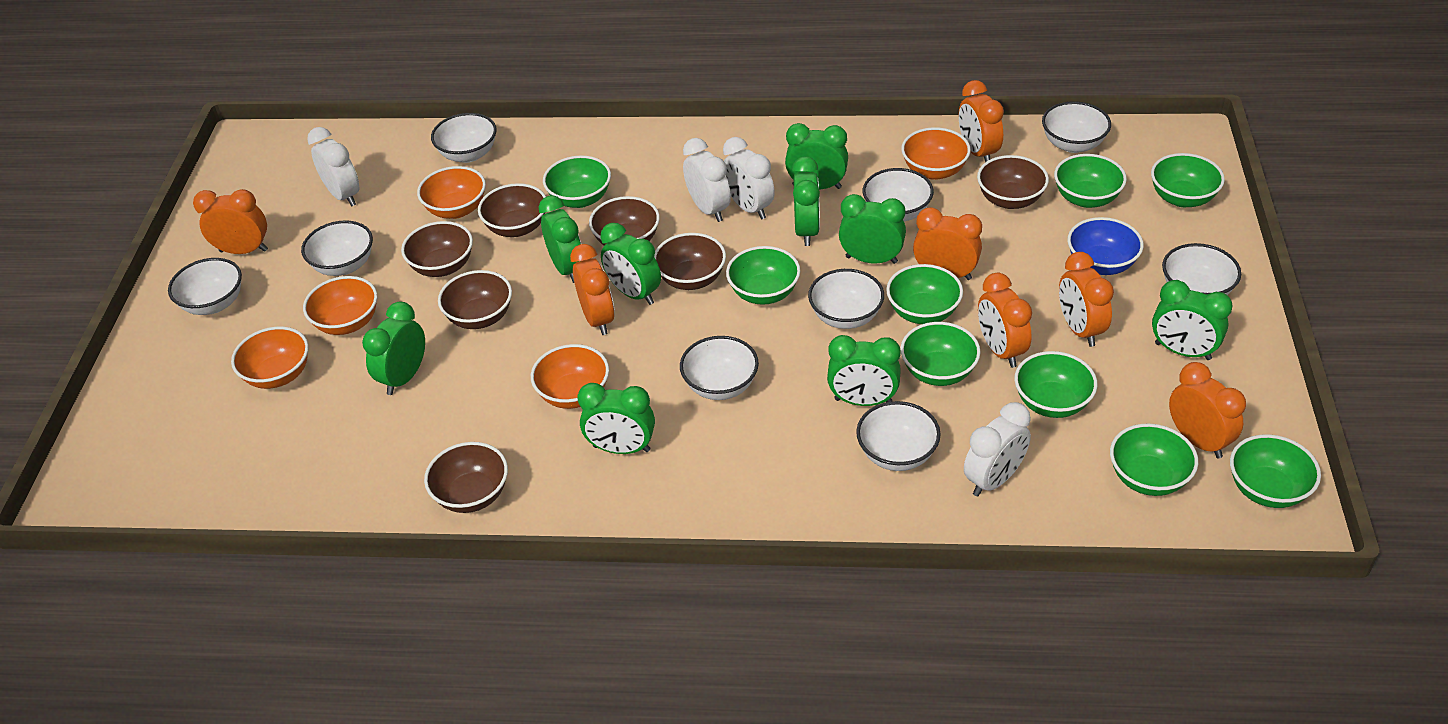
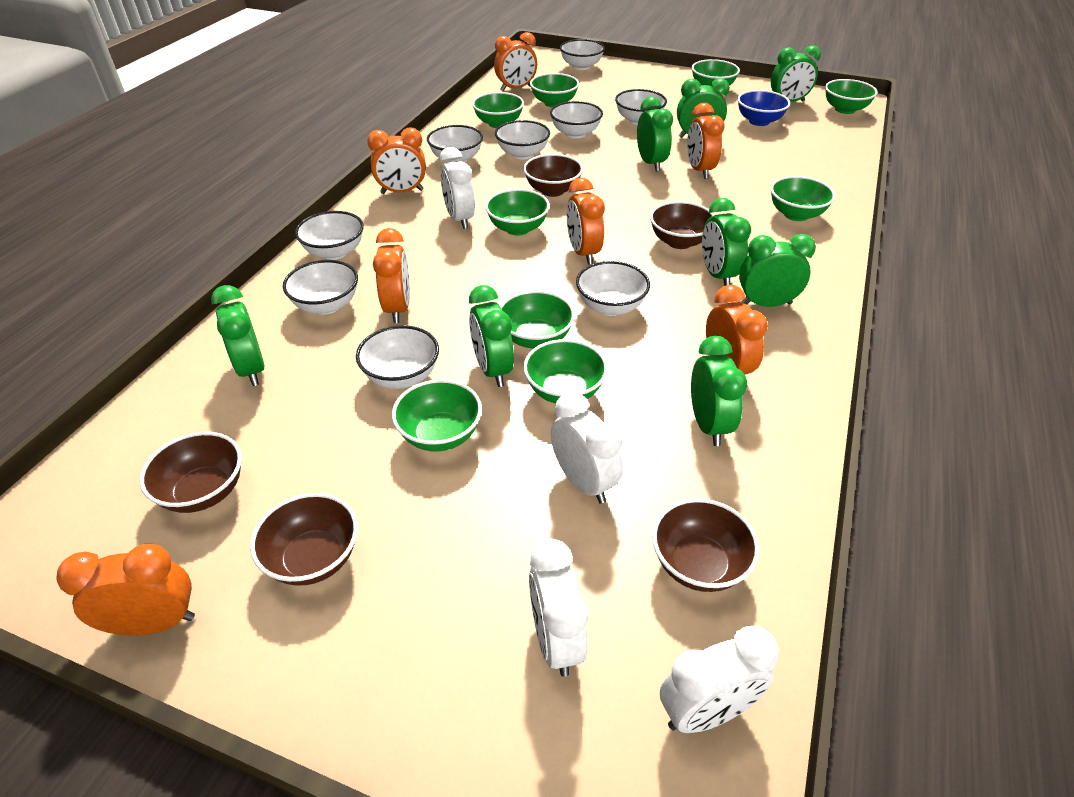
brown bowl: [401,221,473,277] [424,442,508,513] [438,270,512,329] [478,183,546,237] [589,196,660,245] [654,233,726,290] [977,155,1049,209] = 7 -> [140,432,242,513] [250,493,358,586] [523,154,583,197] [650,201,714,249] [652,498,760,592] = 5
green clock: [362,302,425,395] [539,195,581,283] [577,383,655,454] [600,223,661,305] [785,123,848,189] [792,156,820,246] [827,335,901,406] [839,194,906,264] [1152,280,1233,360] = 9 -> [211,285,264,386] [469,285,514,387] [637,97,673,172] [677,78,730,138] [691,336,747,446] [702,198,751,286] [739,234,816,307] [771,45,821,102] = 8
orange bowl: [231,327,309,389] [303,276,377,335] [417,166,486,219] [531,344,609,409] [901,127,971,180] = 5 -> none = 0

